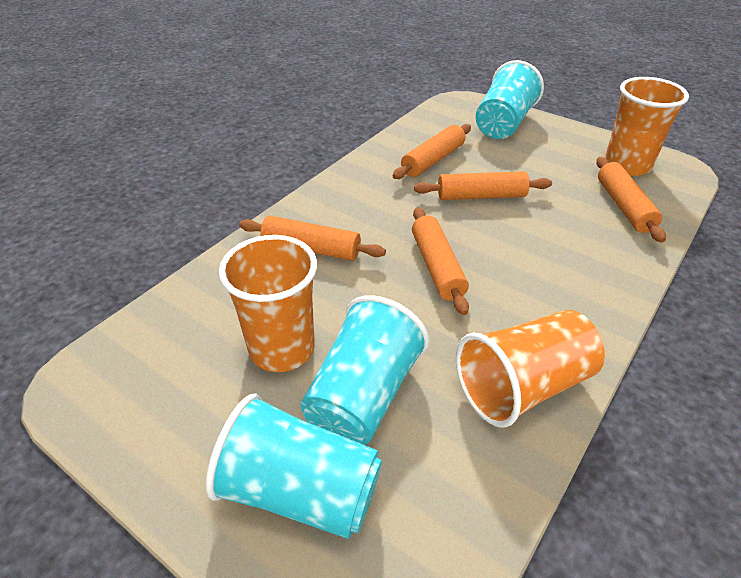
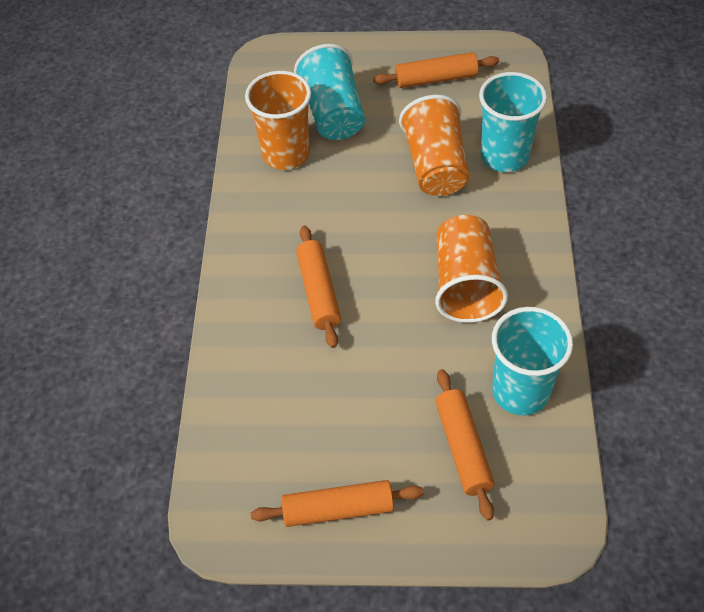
orange rolling pin: [239,216,386,261] [392,124,471,179] [412,207,469,315] [414,171,552,200] [596,157,666,242] = 5 -> [251,480,424,527] [296,226,341,348] [373,52,499,88] [435,369,495,521] = 4

